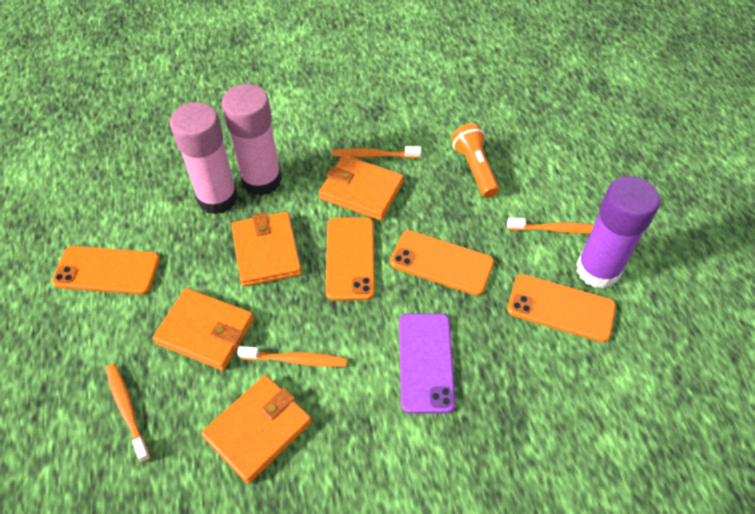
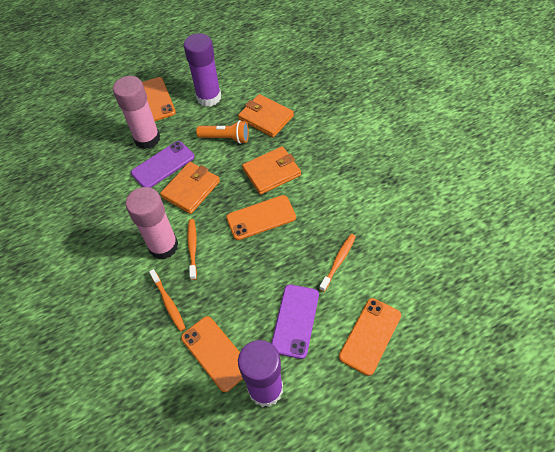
orange toothbrush: [106,364,151,463] [237,346,347,367] [332,146,421,158] [507,218,594,234] = 4 -> [149,269,186,332] [187,219,197,280] [319,234,356,292] = 3
orange wallet: [152,288,254,370] [201,375,312,484] [231,212,302,287] [319,155,404,221] = 4 -> [160,162,220,214] [238,94,294,137] [242,146,301,195] = 3
purple glue stick: [576,176,660,289] = 1 -> [184,33,221,107] [238,340,283,407] = 2
purple phone: [399,314,456,414] = 1 -> [131,141,195,188] [271,285,319,359] = 2

